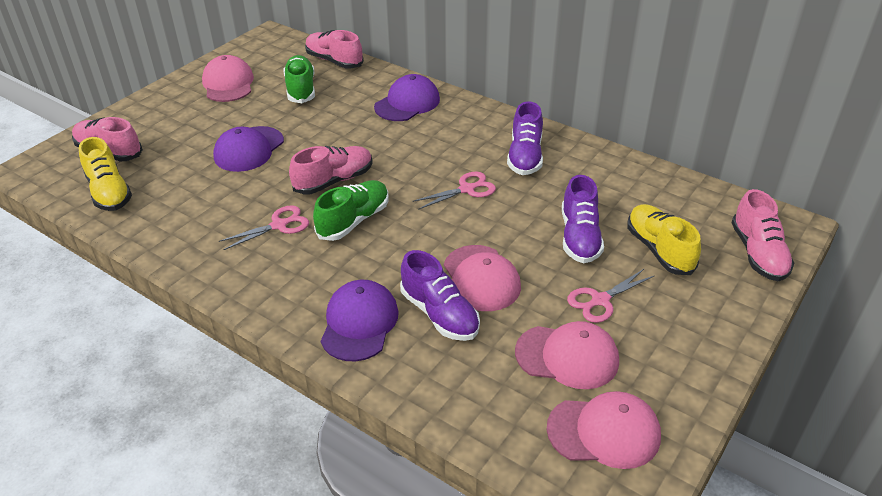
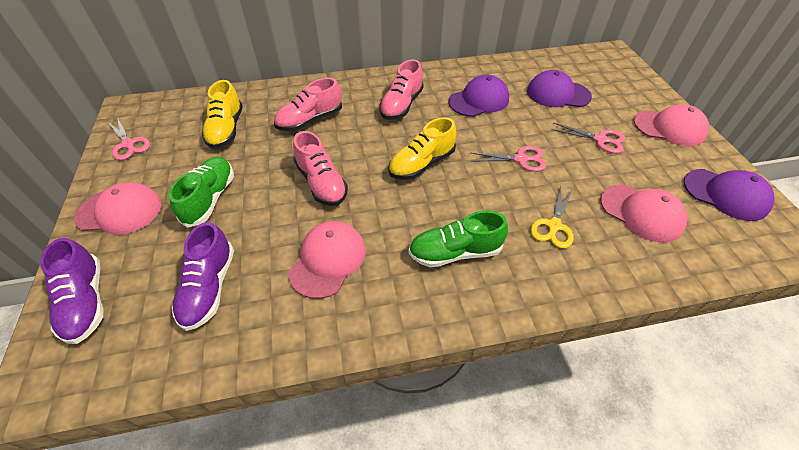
pink shoe: [72,117,143,162] [289,146,373,195] [305,30,364,69] [731,189,794,281] = 4 -> [274,78,342,131] [293,131,348,206] [379,59,424,120] = 3
purple shoe: [400,250,480,341] [507,101,543,175] [562,175,604,263] = 3 -> [40,238,103,344] [172,222,234,331] = 2
yellow scissors: none = 0 -> [531,186,574,248] = 1

